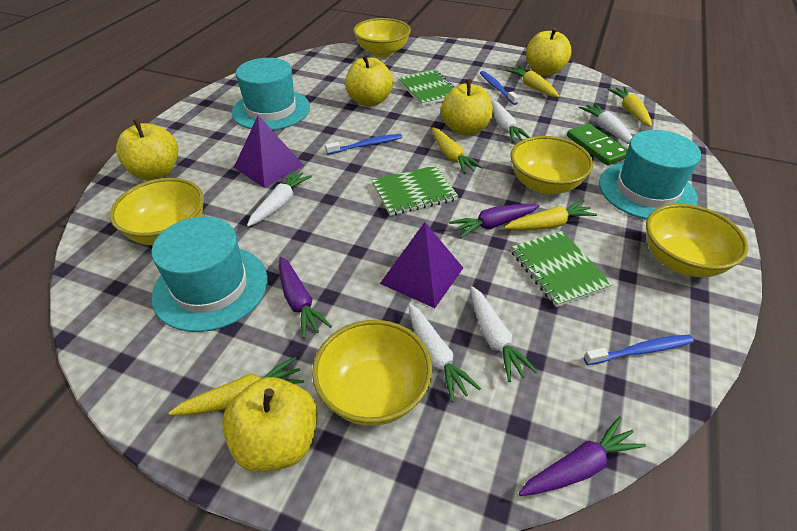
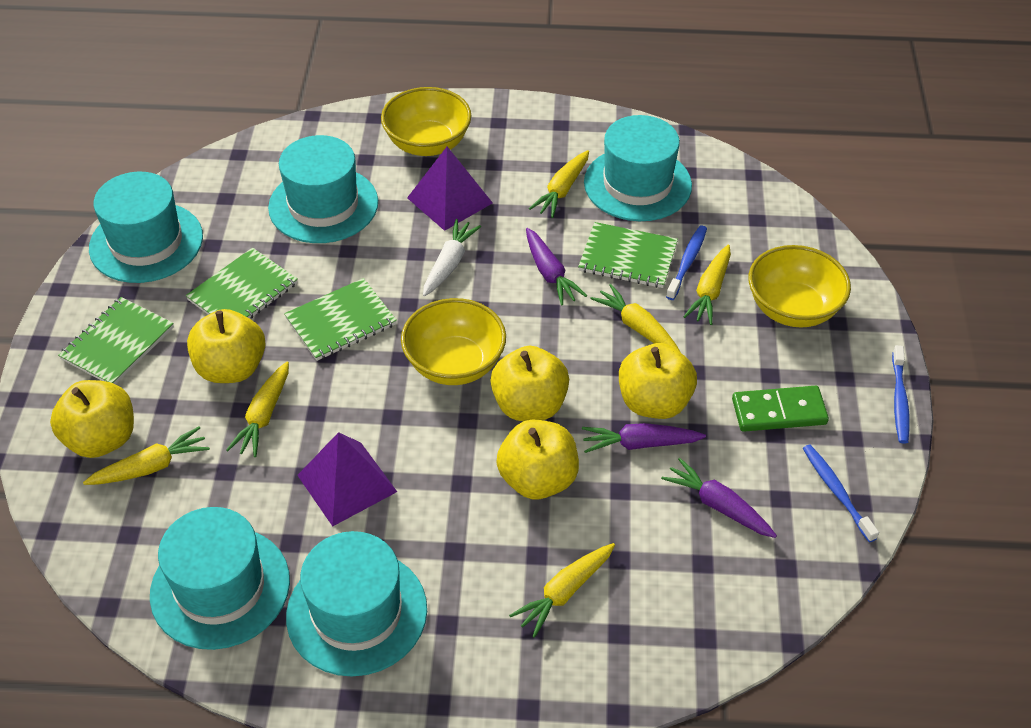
green notebook: [372,165,458,216] [398,69,455,106] [511,231,613,307] = 3 -> [58,297,174,384] [186,248,298,319] [284,278,397,361] [578,222,678,288] = 4
turquoise hat: [151,217,268,332] [232,58,310,130] [599,130,701,220] = 3 -> [89,172,203,283] [150,507,290,650] [268,135,378,243] [286,531,427,676] [584,115,692,221] = 5
white carrot: [247,170,312,227] [408,304,481,402] [471,286,538,382] [491,100,530,142] [579,103,632,144] = 5 -> [423,219,481,296] = 1
yellow bowl: [110,178,204,245] [312,320,432,426] [353,18,411,58] [510,136,593,195] [646,204,748,277] = 5 -> [381,87,471,156] [401,298,506,385] [748,245,851,327] = 3
yellow carrot: [169,357,304,415] [432,128,483,174] [504,200,597,230] [505,65,559,97] [608,87,652,127] = 5 -> [83,427,210,485] [226,361,289,457] [509,543,615,638] [529,150,589,218] [590,284,681,353] [683,245,731,325] = 6

